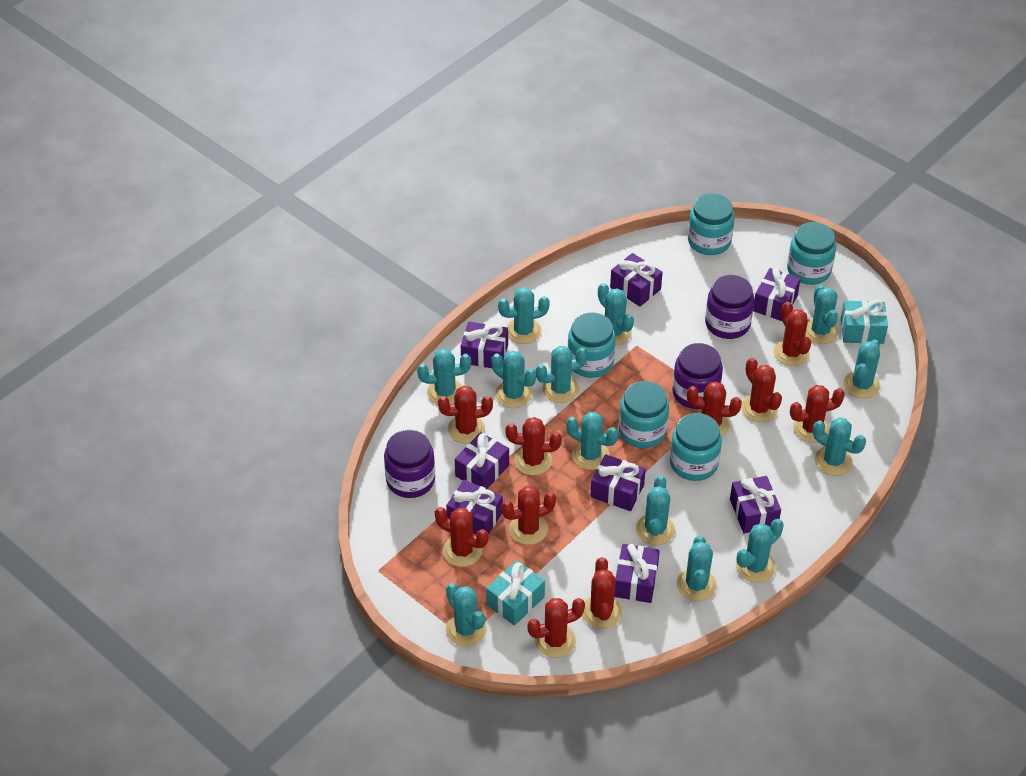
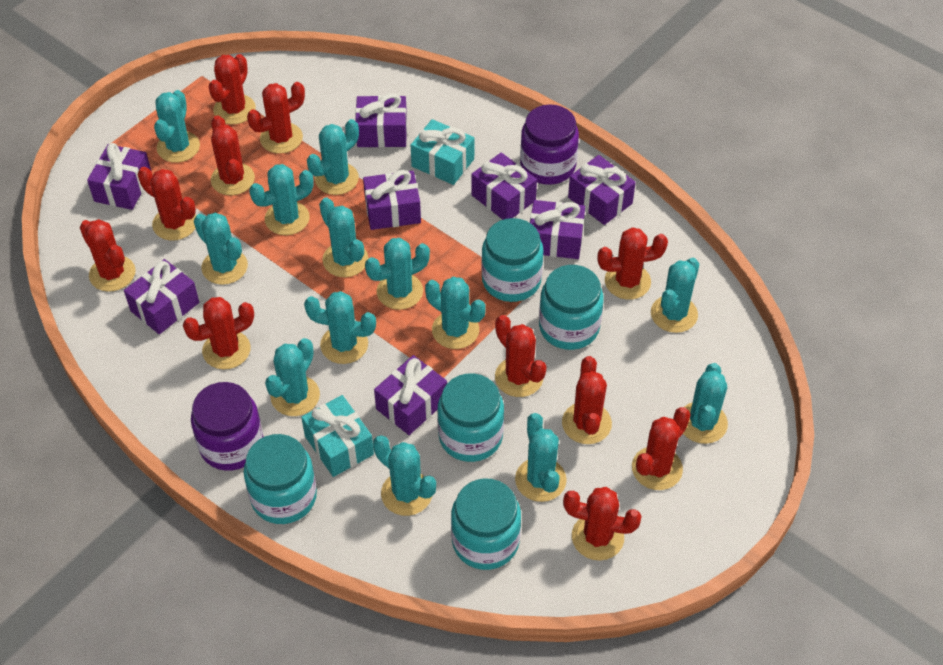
purple jar: [384,430,435,498] [672,343,723,409] [705,275,754,339] = 3 -> [191,382,263,471] [520,104,579,185] = 2
red cactus: [435,507,489,567] [438,386,493,444] [501,486,556,545] [506,417,562,475] [527,598,585,658] [582,557,622,629] [687,381,742,437] [741,358,782,422] [773,302,811,366] [790,385,845,443] = 10 -> [80,219,136,292] [138,167,196,241] [183,297,254,370] [209,54,256,124] [211,115,255,195] [247,82,305,154] [495,315,547,397] [562,356,612,444] [563,487,642,560] [597,227,668,300] [632,407,691,490] = 11

